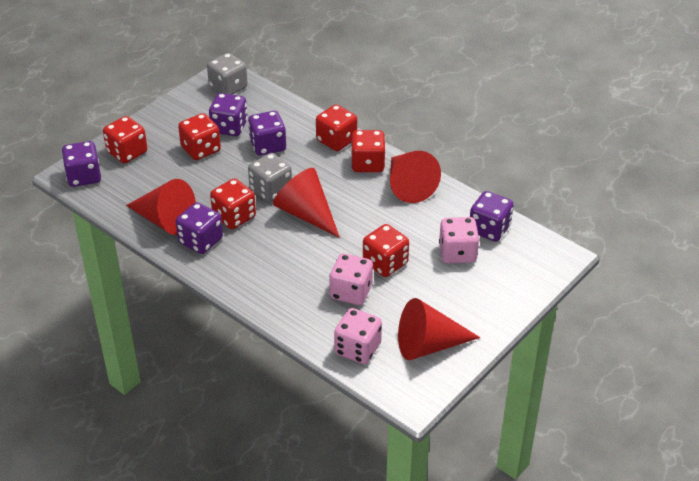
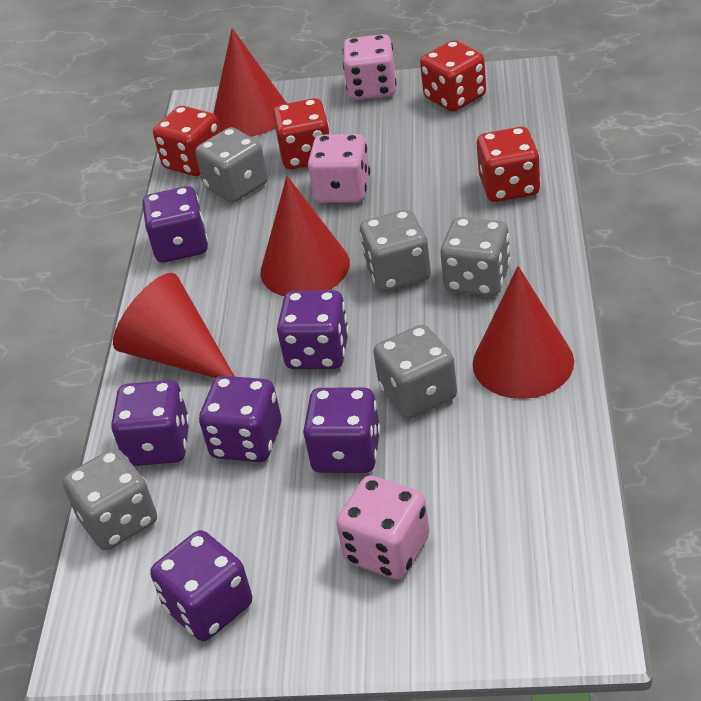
grey dice: [207,53,248,95] [248,153,292,202] = 2 -> [63,448,157,550] [195,127,268,203] [360,209,431,292] [373,324,457,419] [440,217,511,296] = 5
purple dice: [62,141,101,187] [176,202,223,254] [209,93,248,136] [248,111,286,156] [470,191,514,242] = 5 -> [111,380,190,466] [142,186,208,263] [150,530,252,641] [199,376,281,462] [277,290,349,369] [303,387,380,473] = 6
red dice: [103,116,147,163] [178,113,221,160] [210,178,256,229] [316,105,357,151] [351,130,386,172] [363,224,409,277] = 6 -> [153,106,220,176] [273,98,330,169] [420,40,486,112] [477,127,540,202] = 4

